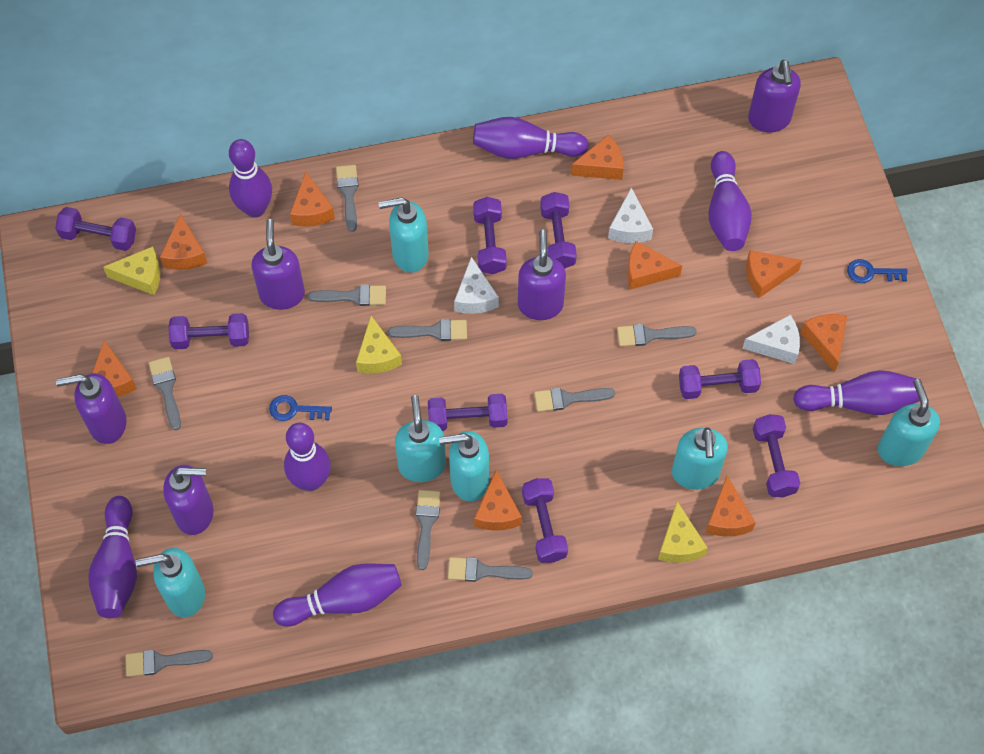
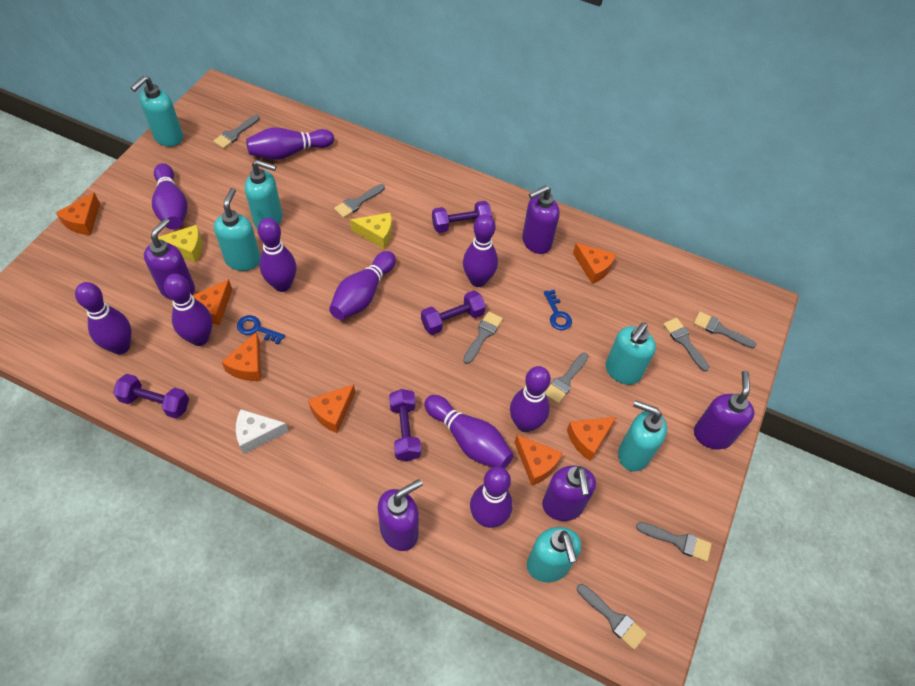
grey brush: [125,650,213,677] [149,357,181,430] [308,285,386,306] [336,165,359,232] [388,319,467,341] [416,490,441,570] [448,557,533,582] [534,388,615,412] [617,324,697,346] = 9 -> [213,115,260,149] [334,184,385,218] [463,311,503,364] [545,353,589,404] [577,584,646,650] [636,522,711,562] [663,318,709,372] [693,311,757,349] = 8
orange cheese: [92,340,137,397] [160,214,207,270] [290,172,335,226] [474,470,522,531] [571,134,624,180] [627,241,682,290] [706,476,756,536] [746,250,802,298] [800,314,848,372] = 9 -> [56,193,100,235] [193,279,232,325] [222,332,261,381] [308,384,355,433] [514,435,563,486] [567,417,616,461] [573,243,616,284] = 7
purple bowling pin: [88,496,137,618] [229,139,272,218] [273,564,402,627] [284,423,331,491] [473,117,588,159] [709,151,752,251] [793,370,920,415] = 7 -> [75,282,131,354] [152,163,188,229] [164,274,212,346] [246,127,334,160] [258,218,296,292] [329,251,396,320] [424,395,513,469] [463,214,498,287] [470,467,513,528] [510,366,551,432] = 10
purple dumbbell: [55,207,136,251] [168,313,249,349] [428,394,507,431] [473,197,507,274] [522,478,568,563] [540,192,577,269] [679,359,761,399] [753,414,800,497] = 8 -> [113,374,189,418] [389,389,421,461] [421,290,486,335] [432,201,492,233] = 4
white cheese: [454,257,499,314] [608,187,653,243] [742,315,800,364] = 3 -> [236,409,289,454] = 1
yellow cheese: [103,246,160,295] [356,316,402,373] [658,501,708,563] = 3 -> [158,225,202,263] [350,212,392,249] = 2

